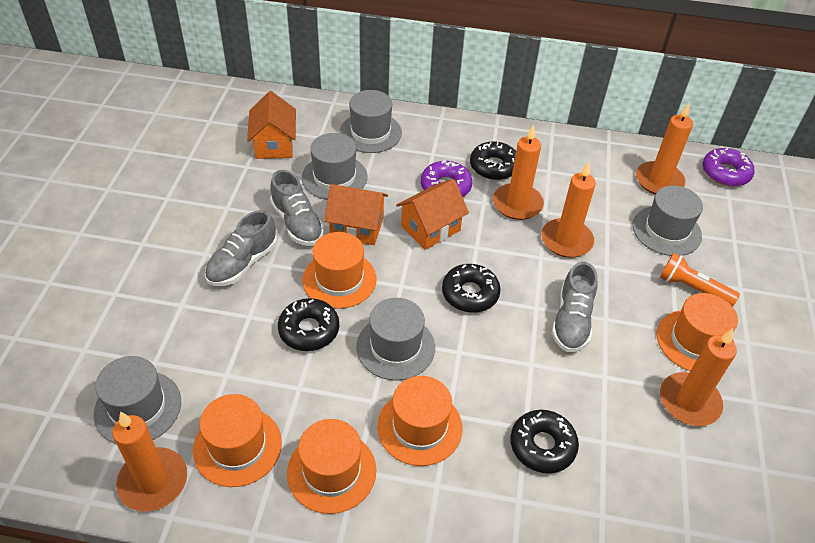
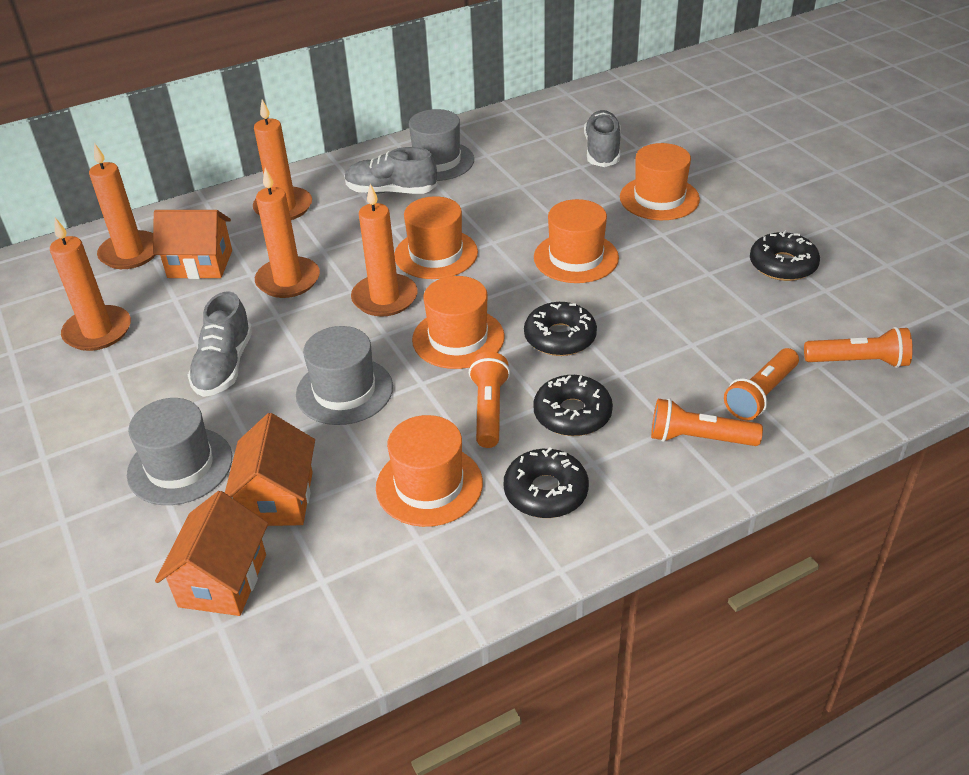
grey hat: [93,356,181,444] [302,133,368,200] [340,90,402,153] [356,298,435,380] [632,186,703,256] = 5 -> [127,398,232,505] [296,326,393,425] [409,109,474,181] = 3
orange flashlight: [660,253,740,307] = 1 -> [469,352,510,448] [651,399,763,446] [724,348,799,421] [804,327,913,368] = 4
purple donut: [421,160,472,197] [703,148,755,186] = 2 -> none = 0

